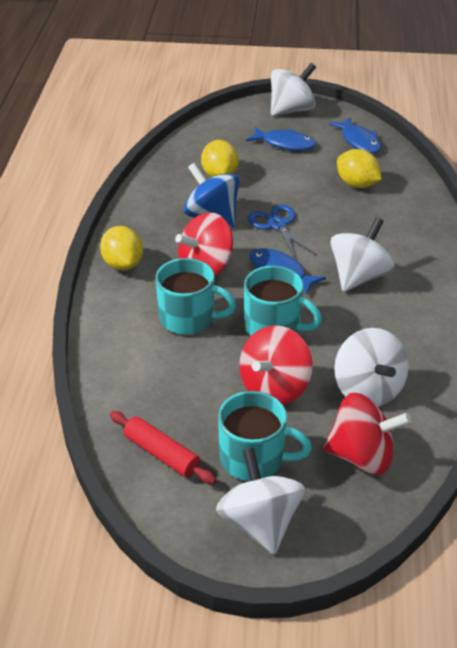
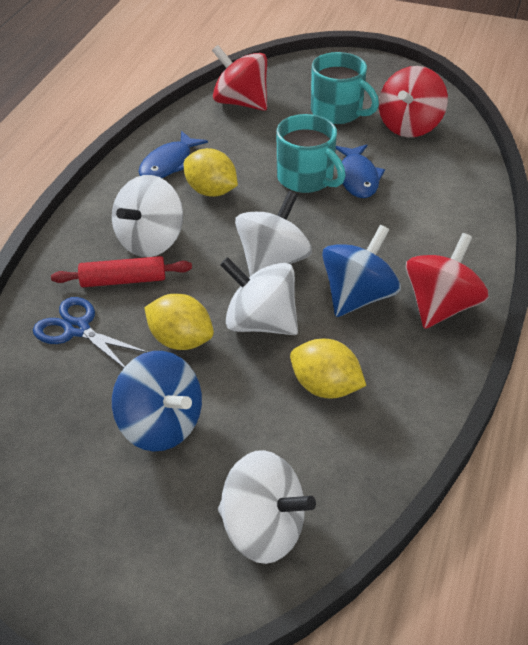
blue fish: [246,127,316,151] [250,248,326,295] [329,117,381,154] = 3 -> [138,131,208,178] [336,144,385,198] = 2
blue spinning top: [184,163,239,228] = 1 -> [112,351,202,452] [322,225,401,317] = 2
turquoise mug: [156,258,236,334] [218,391,312,481] [244,266,322,335] = 3 -> [277,114,346,193] [311,52,379,124] = 2

